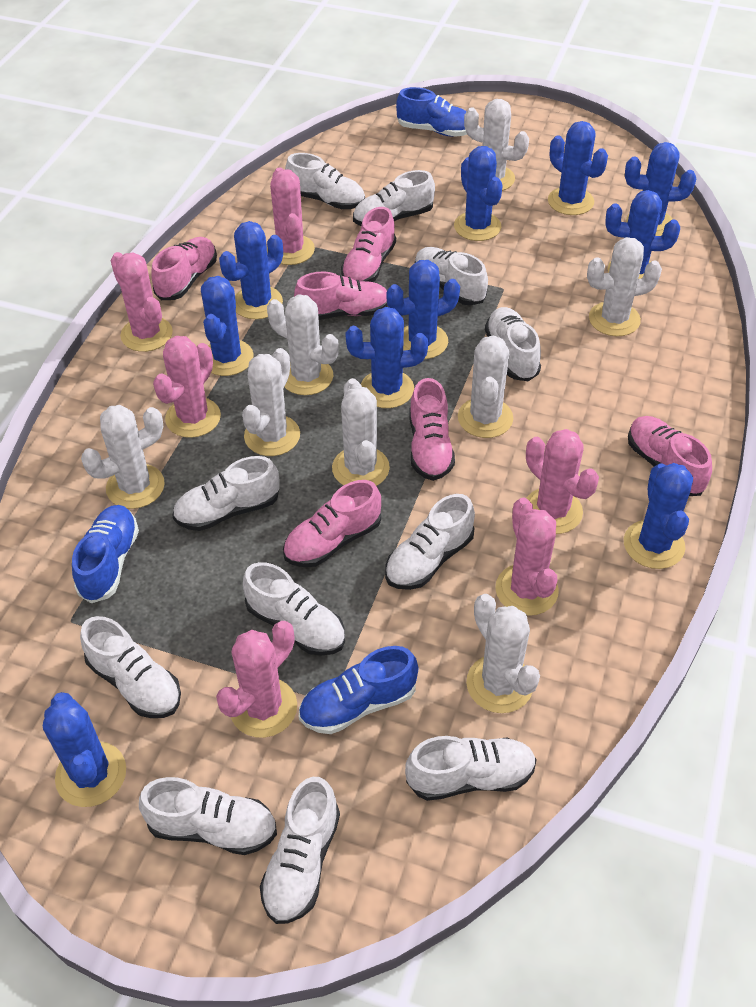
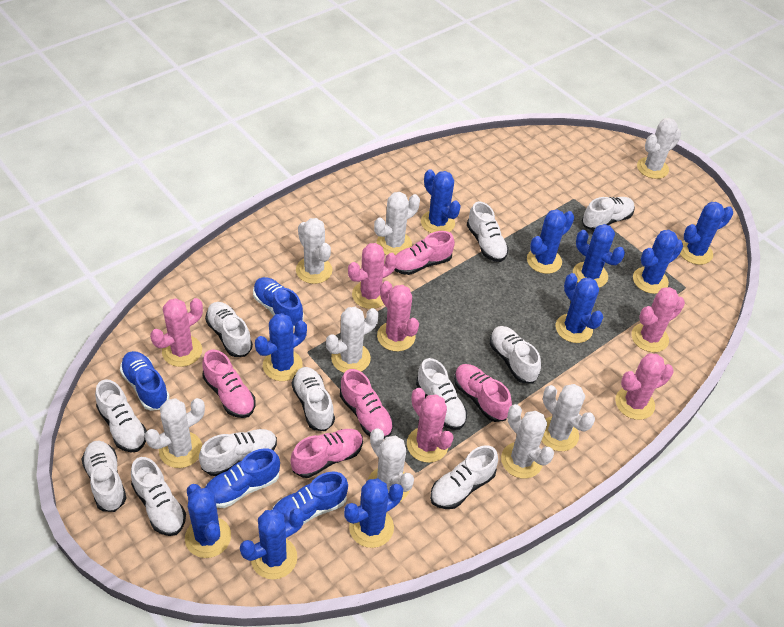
blue shoe: [72,505,139,603] [299,646,418,734] [396,87,467,137] = 3 -> [120,351,170,411] [205,448,280,508] [253,277,304,328] [272,472,348,525] = 4
pink shoe: [151,237,217,300] [283,480,381,567] [294,271,388,320] [341,207,396,282] [409,378,455,481] [628,416,712,496] = 6 -> [202,350,255,418] [290,429,363,478] [340,369,393,439] [394,231,455,275] [454,364,512,422] = 5

